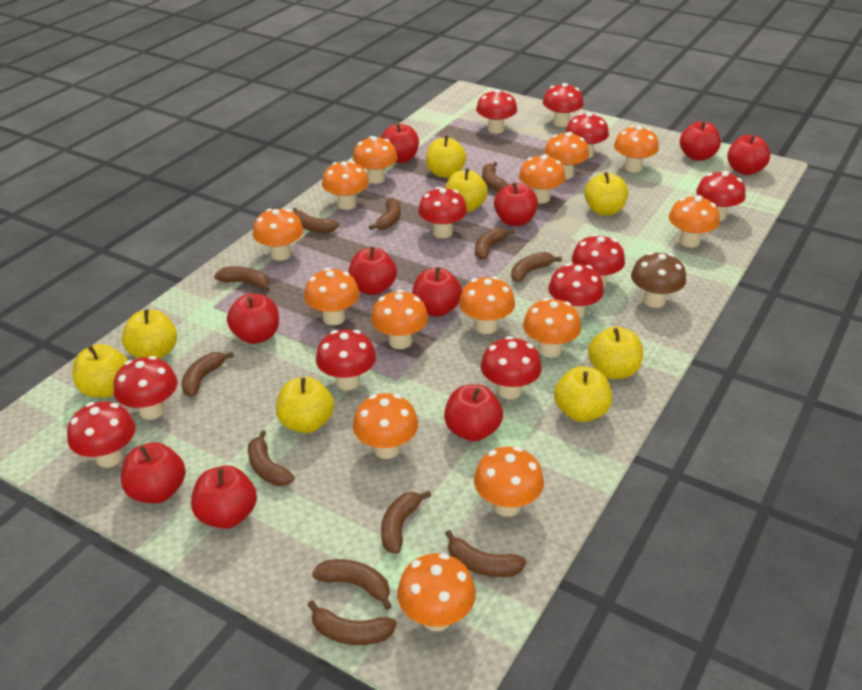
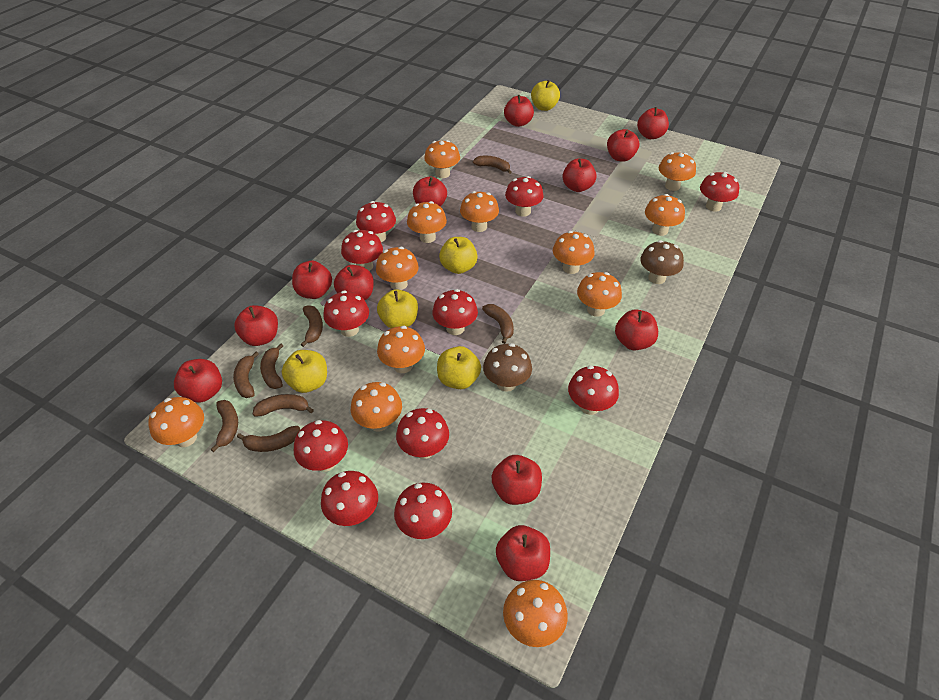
brown banana: [182,352,234,397] [214,266,270,292] [248,430,295,486] [293,208,339,233] [308,600,397,645] [312,559,392,610] [369,198,401,230] [381,491,431,554] [445,530,526,577] [475,227,515,260] [482,162,507,192] [511,252,562,282] = 12 -> [210,400,238,452] [233,352,259,398] [237,426,300,452] [253,394,314,417] [260,343,283,389] [300,305,323,347] [473,156,512,174] [482,304,514,344] = 8
brown mushroom: [631,252,686,308] = 1 -> [483,343,532,392] [640,240,684,284] = 2
orange mushroom: [253,209,304,261] [304,268,360,325] [322,161,369,210] [353,136,398,184] [353,393,418,459] [371,290,428,349] [397,553,476,631] [459,276,515,334] [474,446,544,517] [519,154,566,203] [523,298,581,358] [544,132,589,179] [614,126,659,173] [669,195,720,247] = 14 -> [148,397,204,447] [351,382,402,431] [376,247,419,290] [377,326,425,373] [407,201,447,243] [424,140,460,178] [460,191,499,232] [503,580,568,647] [553,231,595,274] [577,272,622,317] [645,194,685,236] [659,152,696,191] = 12
red apple: [121,442,186,503] [191,465,257,529] [227,293,279,344] [348,247,397,295] [381,123,419,163] [412,267,462,317] [444,384,503,441] [494,182,538,226] [680,121,721,161] [727,135,770,175] = 10 -> [174,359,222,403] [234,305,278,346] [292,261,332,299] [334,265,374,300] [413,176,447,207] [491,455,542,505] [496,525,550,581] [504,95,534,127] [563,159,597,192] [607,129,639,162] [615,309,658,351] [637,107,669,139] = 12
yellow apple: [72,344,128,398] [122,309,177,359] [276,377,334,433] [426,136,466,178] [445,168,488,212] [554,366,612,422] [584,172,628,216] [588,326,643,379] = 8 -> [282,350,327,393] [377,289,418,328] [437,346,481,389] [439,237,478,274] [531,80,560,111] = 5

